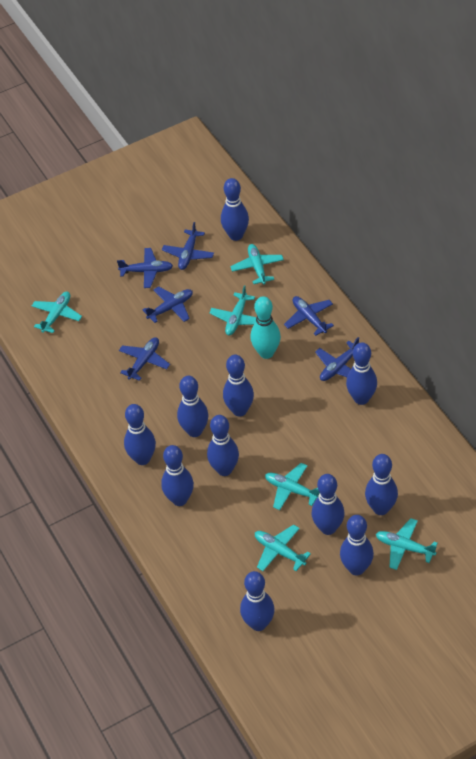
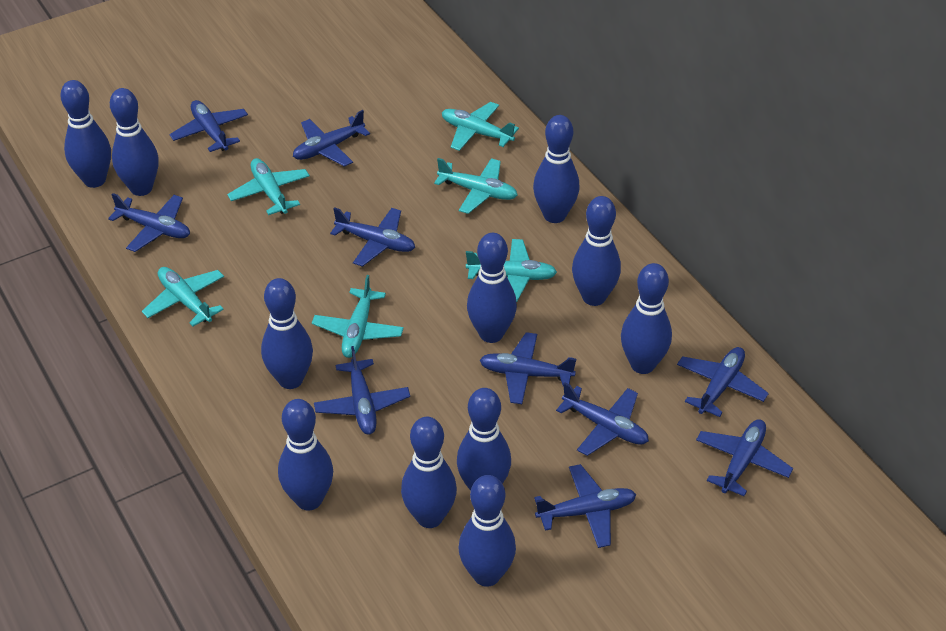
blue plane: [117,248,173,288] [119,337,170,381] [143,286,193,323] [162,222,214,270] [284,296,334,336] [315,337,359,381] = 6 -> [108,193,190,252] [169,100,248,152] [293,110,370,167] [314,346,410,435] [330,207,415,267] [479,332,576,404] [534,464,636,548] [556,382,649,456] [677,347,769,417] [696,419,793,496] = 10
turquoise bowling pin: [250,296,281,359] = 1 -> none = 0

